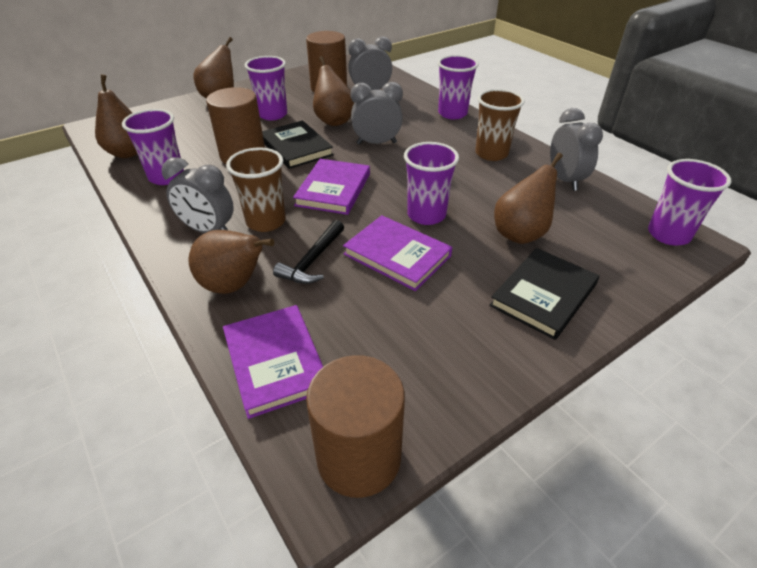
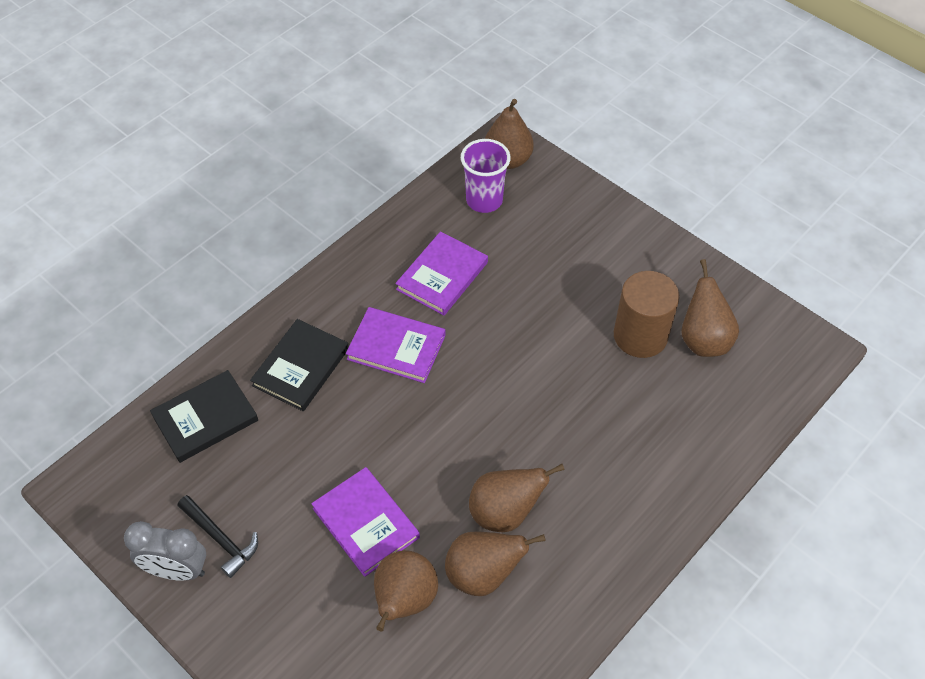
brown cup: [226,148,286,232] [475,89,525,161] = 2 -> none = 0
brown cylinder: [206,87,265,164] [306,31,347,93] [306,355,405,498] = 3 -> [614,271,680,358] = 1
grey clock: [162,157,234,233] [348,36,392,90] [350,82,403,145] [550,108,603,191] = 4 -> [124,521,206,581] = 1
purple cup: [122,109,184,185] [245,56,287,120] [404,142,459,225] [438,55,478,120] [648,159,731,246] = 5 -> [461,139,511,213] = 1

